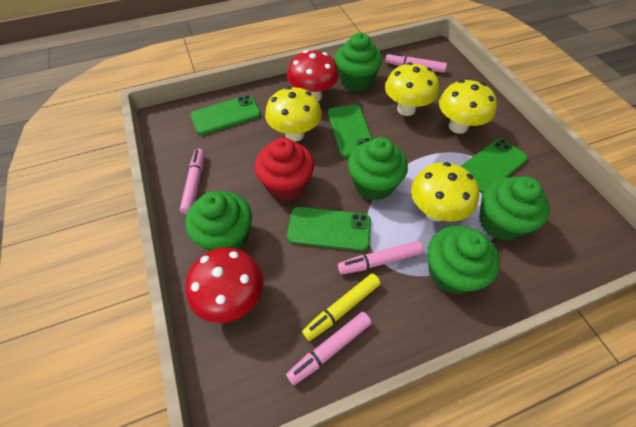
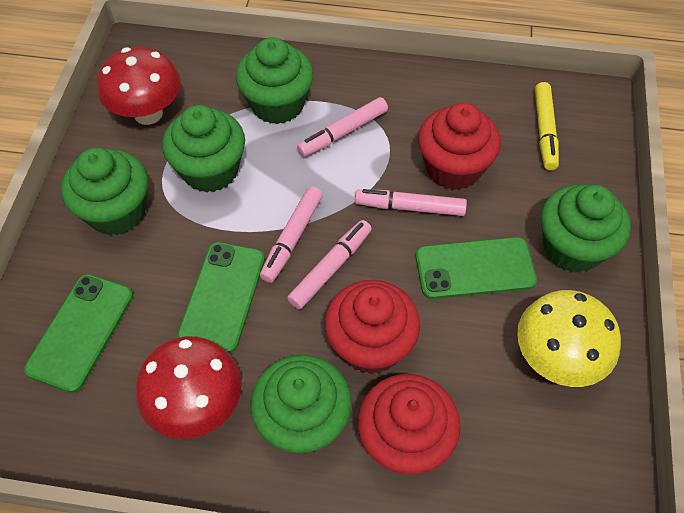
green phone: [190,95,261,135] [287,207,371,251] [328,105,373,158] [461,138,528,193] = 4 -> [24,274,133,393] [177,242,265,353] [416,237,537,299] = 3
red cupcake: [254,137,314,201] = 1 -> [325,280,420,374] [358,374,461,475] [418,103,501,190] = 3
yellow mushroom: [265,87,322,142] [385,62,439,116] [411,162,479,221] [439,80,497,134] = 4 -> [517,290,621,387] = 1

